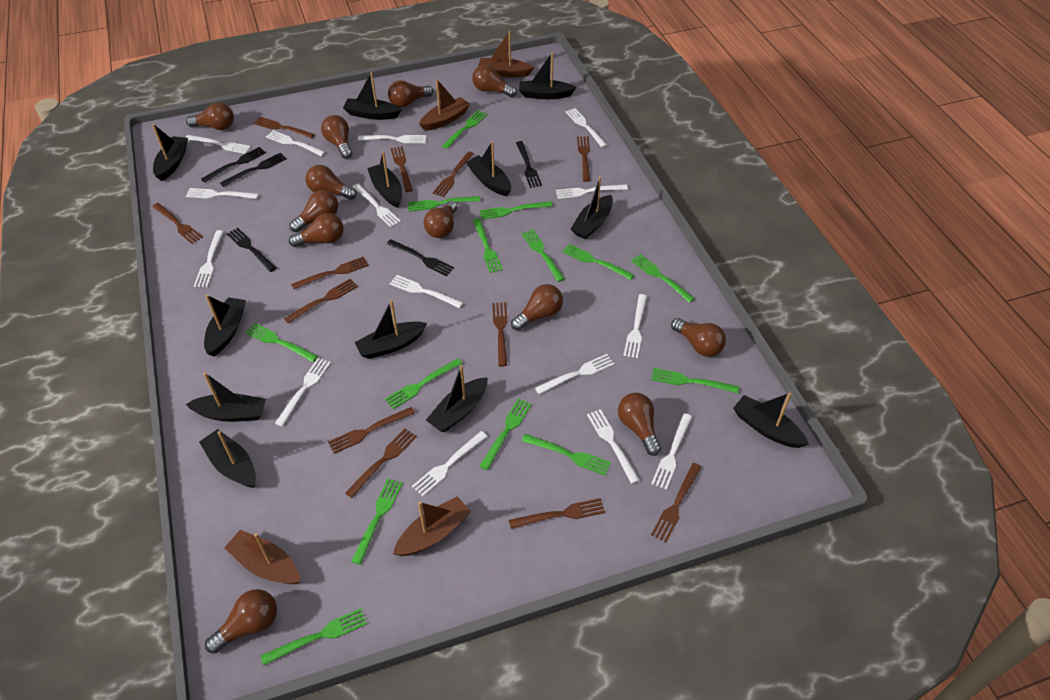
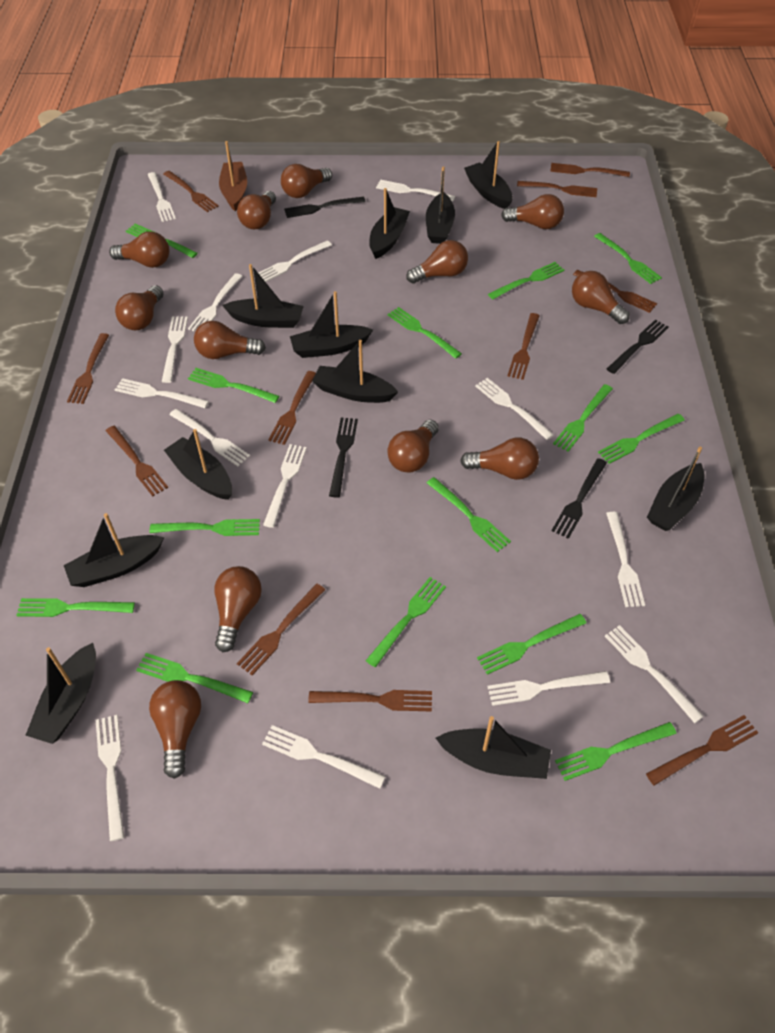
black boat: [152,124,188,181] [186,373,266,422] [199,429,256,488] [204,295,246,356] [343,72,402,120] [354,300,427,359] [367,151,402,208] [426,365,488,432] [466,142,511,196] [519,52,577,99] [571,176,613,239] [733,393,809,448] = 12 -> [25,643,96,744] [63,513,164,587] [164,429,232,500] [222,264,304,328] [290,291,373,358] [312,340,398,403] [369,188,410,259] [426,166,455,244] [436,716,551,779] [464,141,513,209] [647,447,704,531] = 11
black fork: [201,147,266,183] [220,153,287,187] [227,228,276,272] [387,239,454,276] [516,141,542,188] = 5 -> [284,197,366,218] [329,417,358,498] [552,458,607,539] [607,320,669,374] = 4
brown boat: [224,530,300,584] [393,496,471,556] [419,79,470,131] [478,31,534,78] = 4 -> [219,141,247,211] = 1
brown fork: [152,203,203,244] [253,117,315,139] [284,279,358,324] [291,257,369,289] [328,407,415,454] [345,428,417,498] [391,146,413,192] [433,151,474,197] [492,302,507,367] [509,498,605,529] [577,136,590,182] [651,463,702,542] = 12 -> [67,333,109,404] [106,426,168,496] [163,171,219,212] [237,584,325,675] [268,371,316,445] [308,690,432,712] [508,313,540,380] [517,181,597,197] [550,163,630,177] [573,270,657,313] [646,715,758,785] = 11
white fork: [185,135,251,154] [186,188,259,199] [194,230,224,287] [266,130,325,156] [275,358,331,426] [353,184,401,227] [358,135,426,143] [390,275,463,308] [412,431,488,496] [535,354,614,394] [556,184,628,199] [566,108,607,148] [587,409,640,484] [623,294,647,358] [651,413,692,490] = 15 -> [96,715,124,841] [115,378,209,408] [148,172,176,222] [162,316,188,383] [169,409,250,466] [188,273,242,331] [258,241,332,282] [262,725,385,789] [263,444,307,528] [376,180,455,201] [475,378,554,440] [487,671,610,706] [605,625,703,723] [606,512,645,607] = 14

